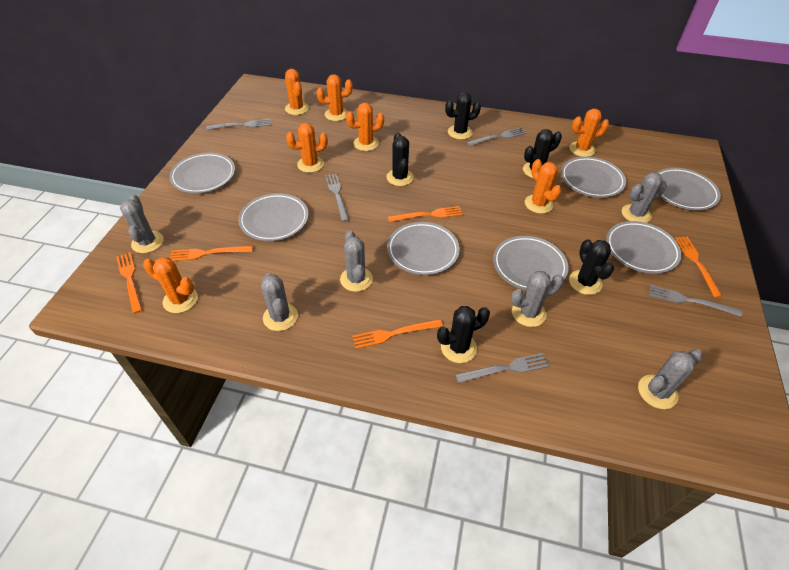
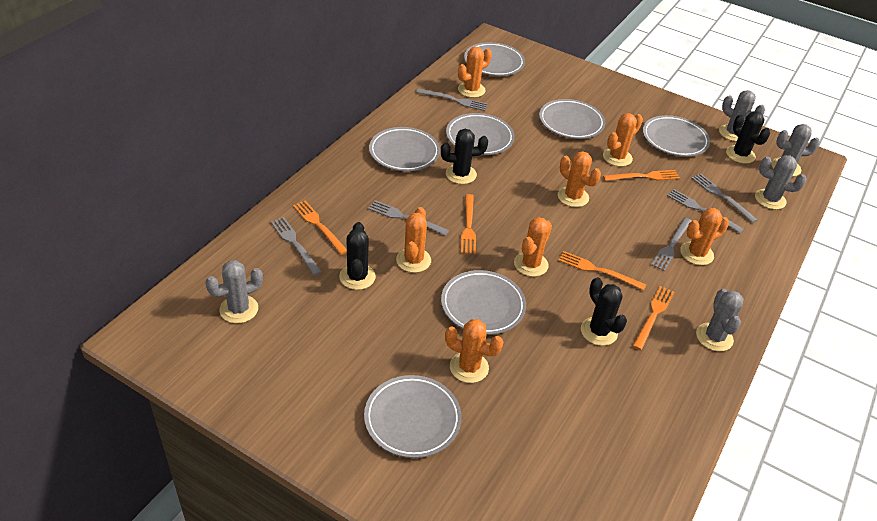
black cactus: [387,133,414,186] [437,306,490,363] [445,92,481,140] [523,129,562,178] [569,239,614,295] = 5 -> [339,222,376,290] [441,129,488,184] [581,277,627,346] [726,111,770,164] = 4
grey cactus: [120,194,164,253] [261,273,298,331] [340,230,373,292] [511,271,564,327] [622,172,667,223] [638,349,702,409] = 6 -> [205,260,263,323] [696,289,744,351] [719,90,765,142] [755,155,806,210] [771,124,820,177] = 5
grey fork: [206,119,271,130] [325,174,349,222] [455,353,550,383] [467,127,527,146] [649,285,742,317] = 5 -> [271,217,322,276] [368,200,449,236] [416,88,488,111] [651,218,692,271] [667,189,744,233] [692,174,757,223] = 6

